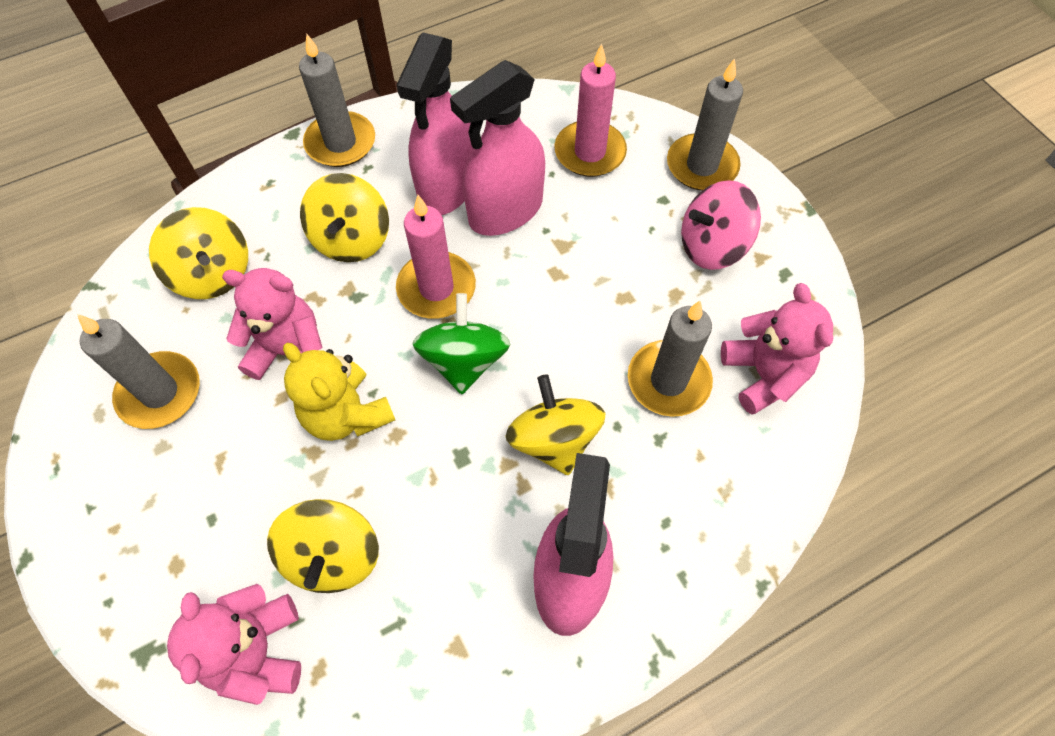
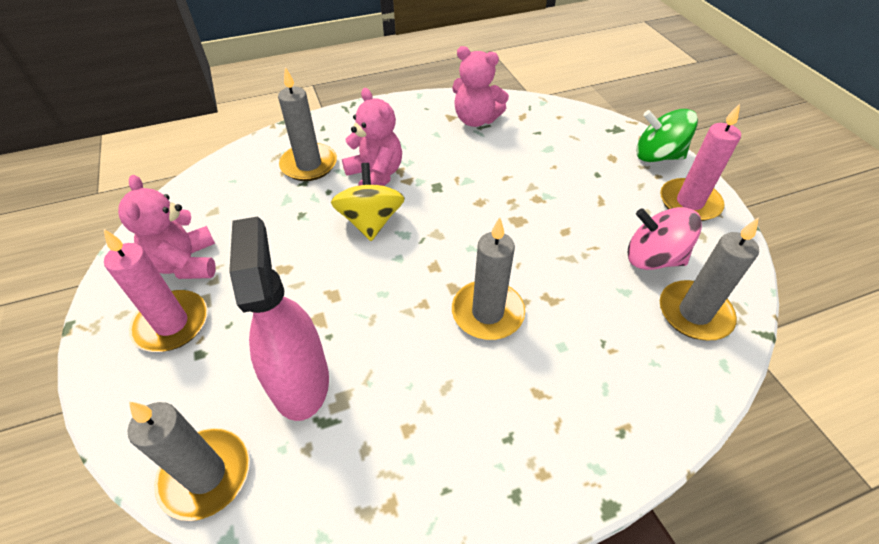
pink spray bottle: [397,32,474,215] [450,60,545,236] [534,453,613,636] = 3 -> [229,217,329,421] = 1
yellow spinning top: [149,207,248,299] [267,499,379,593] [300,173,389,262] [506,374,605,475] = 4 -> [331,163,405,241] = 1
yellow teddy bear: [283,343,395,441] = 1 -> none = 0

